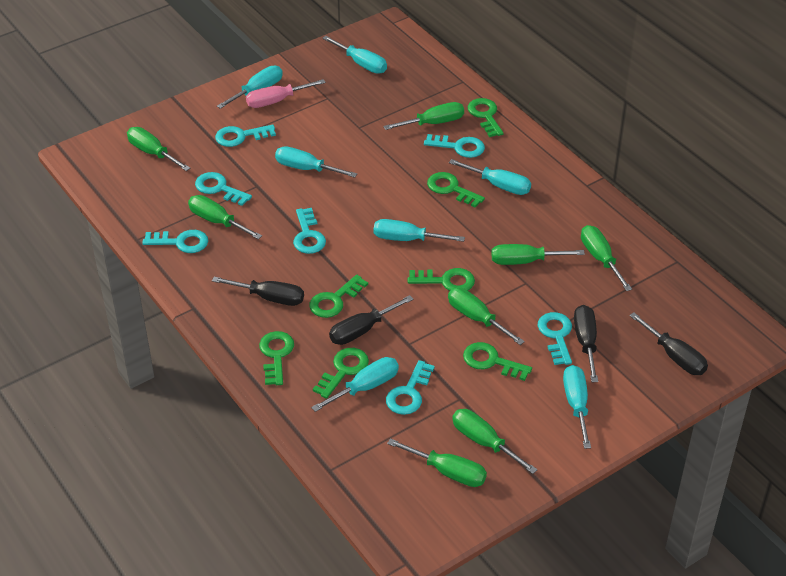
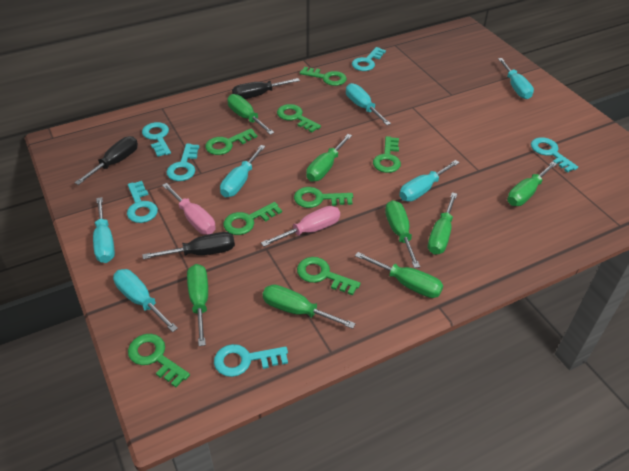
black screwdriver: [212,277,304,306] [329,295,414,345] [574,305,598,382] [629,312,708,375] = 4 -> [74,136,138,185] [142,232,235,259] [232,78,300,99] = 3
green key: [259,331,294,385] [309,275,368,318] [313,348,369,399] [408,268,475,291] [427,172,485,207] [463,342,532,381] [468,98,504,137] = 7 -> [128,334,190,387] [205,129,258,155] [223,202,282,235] [277,104,321,133] [294,187,353,208] [297,257,361,296] [300,67,347,86] [373,136,401,173] = 8
pink screwdriver: [246,79,326,108] = 1 -> [162,183,216,235] [261,206,340,247] = 2
turquoise key: [142,230,208,253] [195,172,252,206] [215,125,276,147] [293,208,326,254] [386,360,435,415] [424,134,485,158] [537,312,572,365] = 7 -> [127,181,158,223] [142,122,171,157] [166,144,199,181] [214,344,288,377] [352,47,386,71] [531,137,578,173] = 6
turquoise screwdriver: [217,66,283,109] [275,146,357,178] [311,357,399,412] [322,36,387,74] [374,219,465,242] [449,159,531,195] [563,365,591,449] = 7 -> [93,197,115,263] [113,269,178,332] [220,145,265,197] [346,83,391,125] [399,160,460,202] [498,58,534,99] = 6

